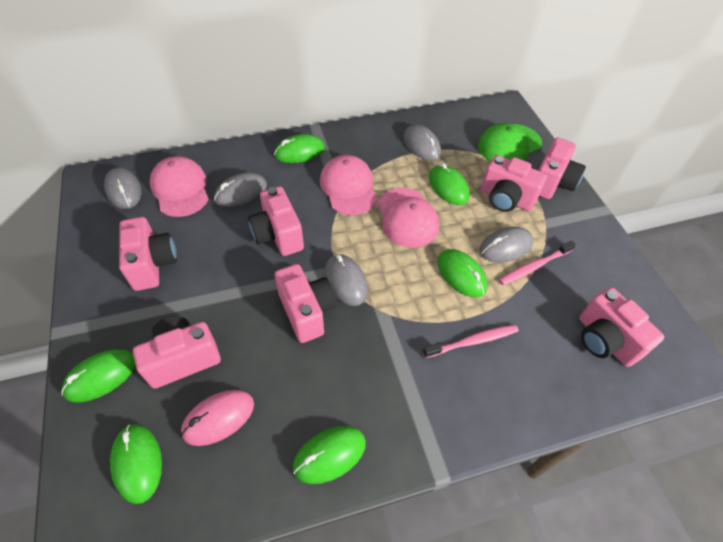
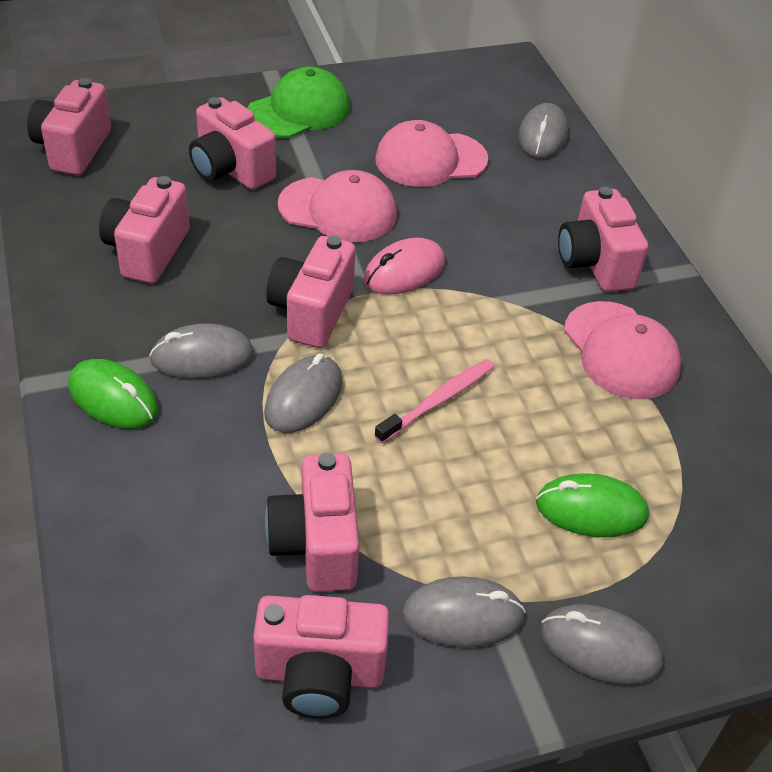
green mouse: [61,350,136,403] [110,424,162,504] [274,134,325,163] [293,426,366,484] [429,163,470,205] [437,249,487,297] = 6 -> [68,359,159,429] [536,473,649,537] = 2
pink toothbrush: [423,325,519,358] [499,241,576,285] = 2 -> [374,359,494,444] = 1

